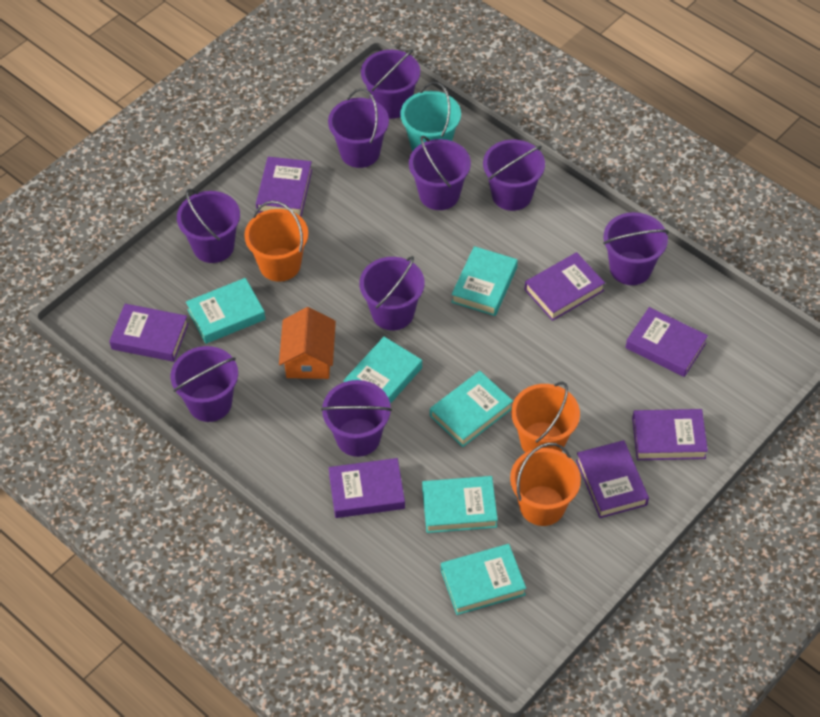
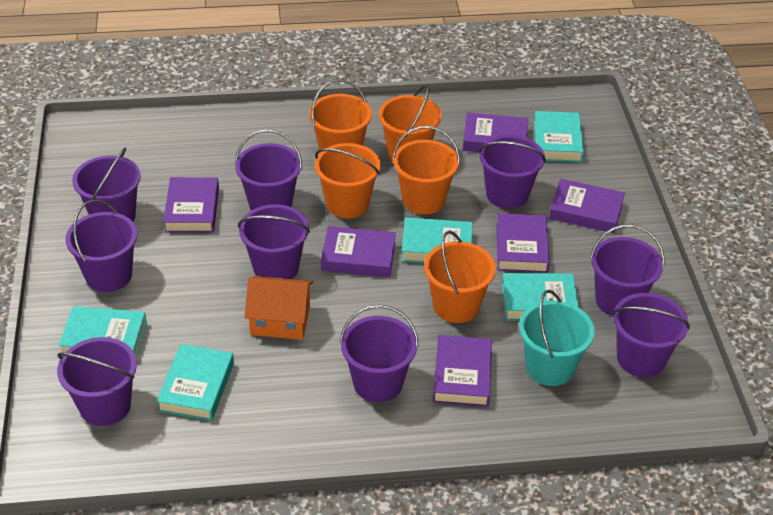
orange bucket: [244,201,308,282] [510,443,581,526] [511,382,580,453] = 3 -> [309,79,372,150] [315,143,381,218] [379,85,442,161] [392,126,460,214] [424,231,496,323] = 5
purple book: [109,304,189,362] [256,157,312,217] [328,458,405,518] [524,252,605,321] [576,440,649,518] [625,307,708,377] [632,409,708,460] = 7 -> [163,177,219,233] [321,226,396,277] [433,335,492,407] [463,113,528,152] [496,213,550,273] [549,179,625,233] = 6
turquoise book: [186,278,265,344] [343,337,422,404] [422,476,498,533] [430,371,513,447] [441,544,526,615] [451,246,518,316] = 6 -> [59,306,147,356] [156,344,234,421] [401,217,473,263] [502,273,579,321] [534,111,584,162] = 5

